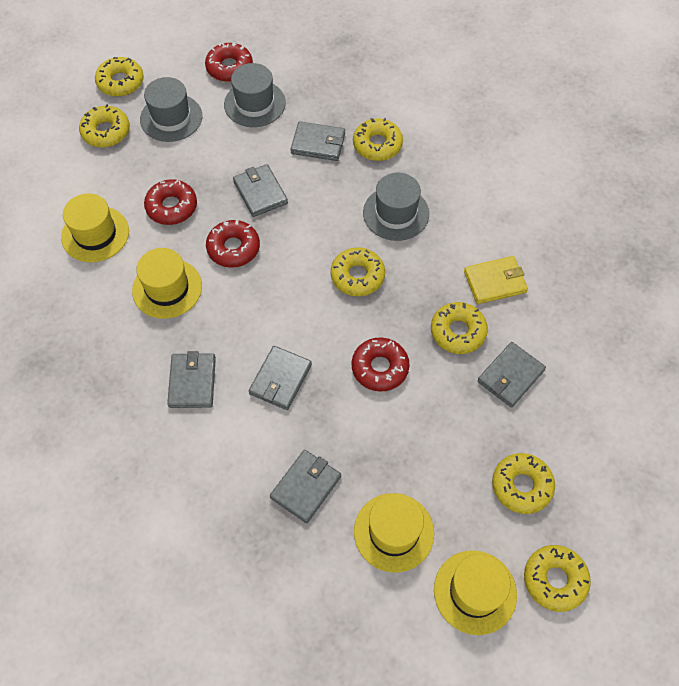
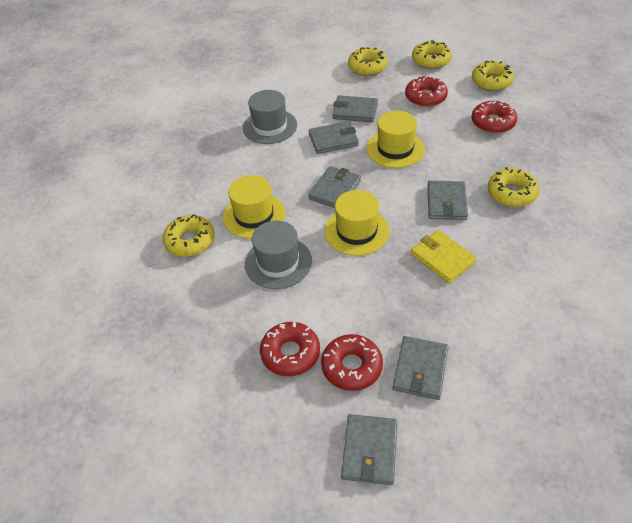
grey hat: [140,77,202,142] [224,63,286,127] [363,173,429,241] = 3 -> [243,90,297,144] [245,220,312,289] = 2
yellow donut: [79,104,130,148] [95,57,144,97] [331,247,385,296] [353,118,403,161] [431,302,488,354] [492,453,555,514] [524,545,591,612] = 7 -> [163,214,215,257] [348,47,388,76] [412,40,452,69] [472,61,514,91] [488,167,539,207] = 5
yellow hat: [61,193,129,262] [132,248,202,319] [354,493,434,573] [434,550,517,635] = 4 -> [223,175,285,239] [324,190,390,256] [367,111,425,168] = 3

